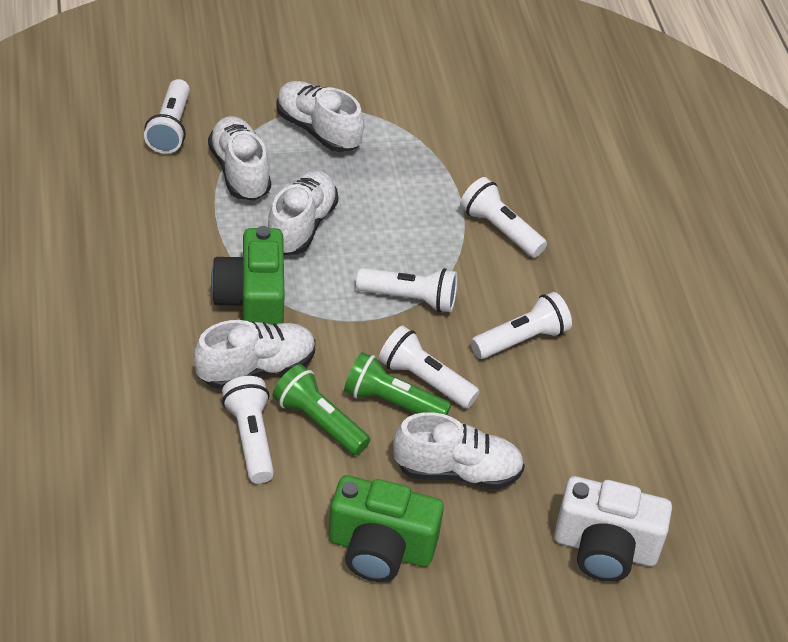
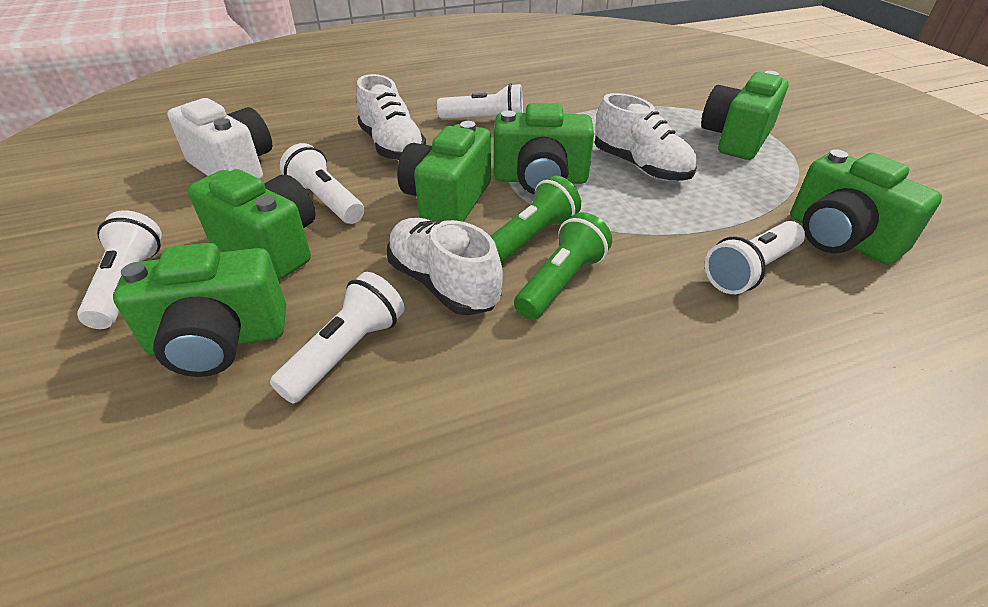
green camera: [211,226,285,325] [329,475,444,582] = 2 -> [113,243,286,377] [188,169,316,280] [397,121,491,222] [494,103,594,194] [701,71,789,160] [790,149,942,265] = 6
white flashlight: [144,79,190,154] [222,376,274,484] [356,268,458,312] [379,326,480,408] [460,177,547,258] [471,292,572,359] = 6 -> [77,210,162,329] [270,272,405,404] [280,143,364,224] [437,83,523,119] [705,221,805,294] = 5
white shoe: [194,320,315,389] [208,116,271,201] [268,170,338,255] [276,81,364,152] [393,412,525,489] = 5 -> [356,74,426,160] [387,218,503,315] [595,93,697,181] = 3

